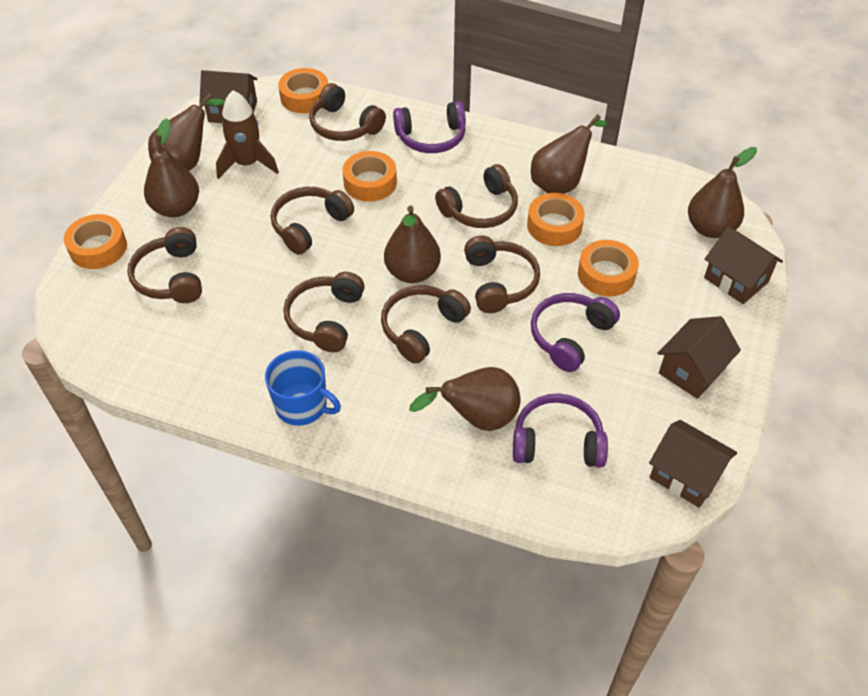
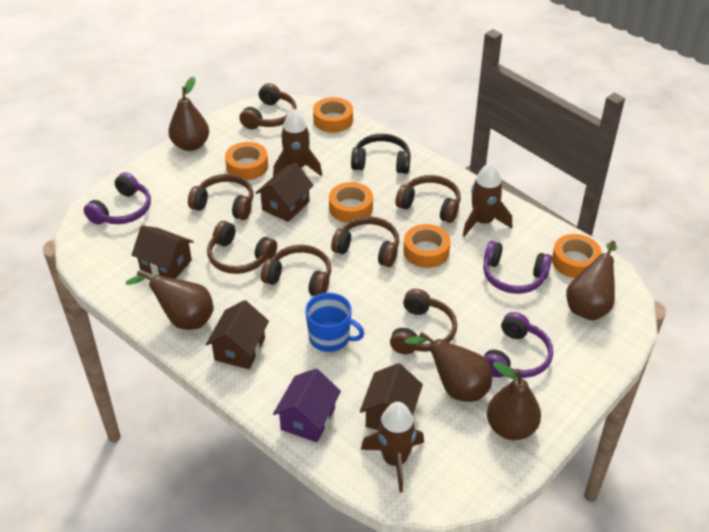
black headphones: none = 0 -> [351,134,411,174] = 1
brown pear: [144,118,199,217] [148,94,225,171] [384,206,441,283] [409,367,521,431] [531,114,607,194] [688,147,757,238] = 6 -> [126,270,214,330] [168,77,209,151] [404,332,492,402] [487,362,541,440] [566,241,617,320] = 5
brown rocket: [216,91,279,179] = 1 -> [273,109,322,176] [361,402,424,492] [463,163,512,237] = 3
purple house: none = 0 -> [273,368,341,442] = 1

